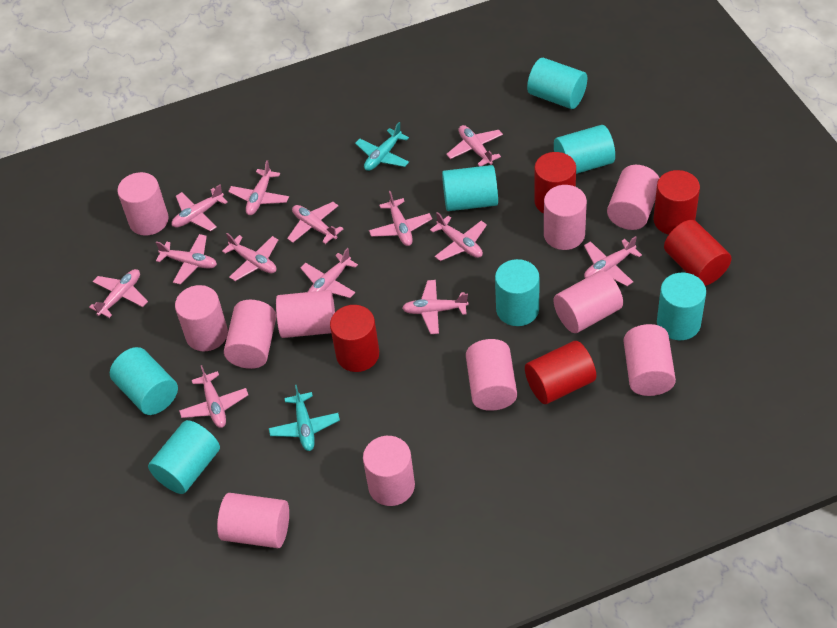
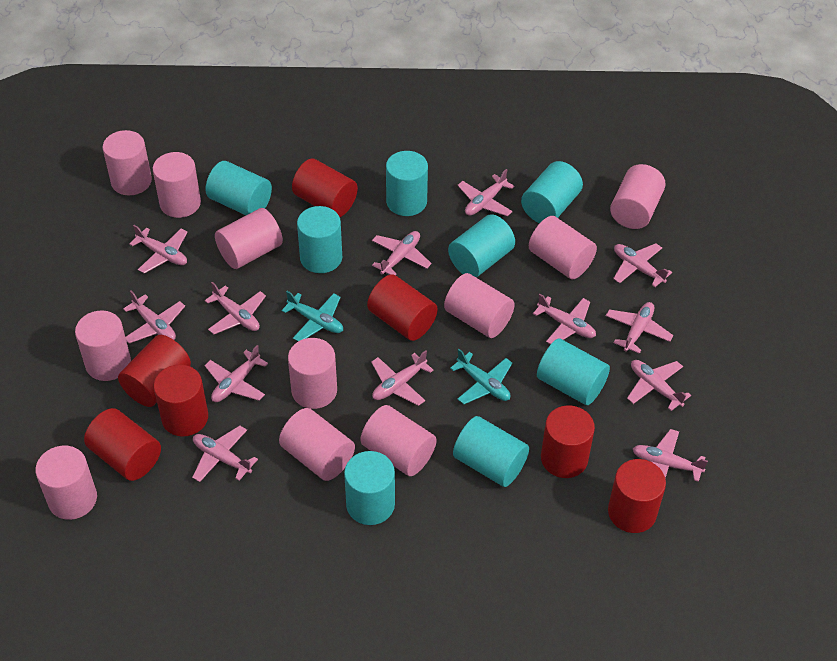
red cylinder: [330,305,379,372] [525,341,596,404] [534,152,576,214] [653,170,700,235] [664,220,731,286] = 5 -> [84,408,161,481] [118,335,191,407] [154,365,208,437] [292,159,358,217] [367,274,438,341] [541,405,595,478] [608,459,666,533] = 7
turquoise cylinder: [110,347,178,415] [148,420,220,494] [442,165,498,211] [495,259,539,326] [527,58,587,109] [554,125,615,174] [657,272,706,340] = 7 -> [206,161,272,215] [297,206,342,273] [344,451,395,525] [386,151,428,216] [448,214,515,277] [453,416,529,487] [521,161,583,223] [537,338,610,405] = 8

